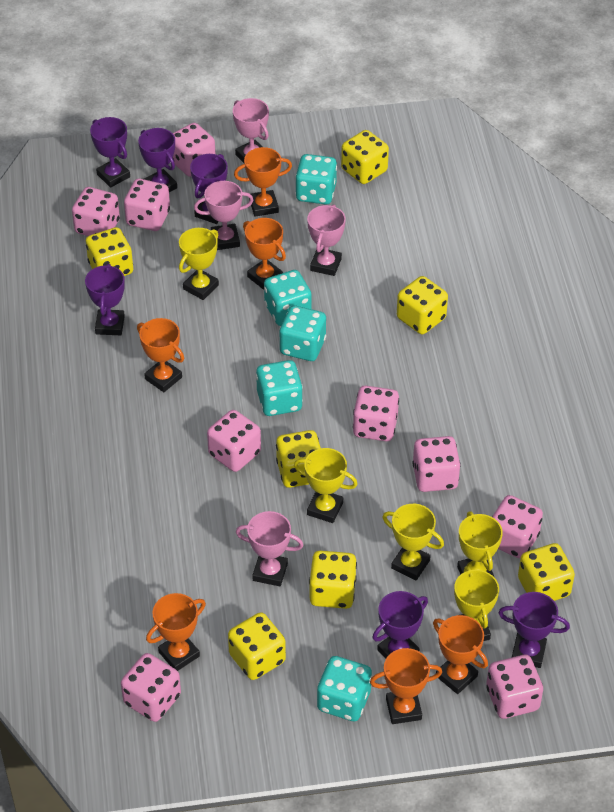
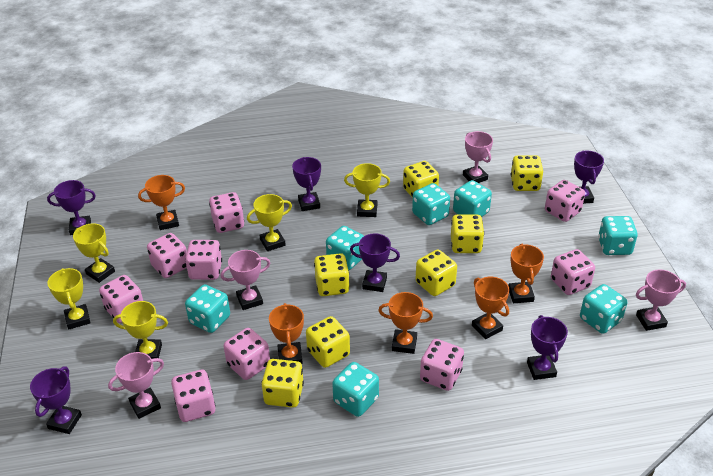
orange trophy: [137,318,184,392] [146,593,206,671] [234,147,292,217] [243,218,286,290] [370,648,442,724] [433,615,488,694] = 6 -> [138,175,185,230] [269,303,304,364] [378,292,433,354] [472,277,510,339] [509,244,544,303] = 5
turquoise dice: [256,360,303,416] [264,270,312,326] [279,305,326,361] [295,154,337,204] [317,656,372,721] = 5 -> [185,284,230,333] [326,226,364,270] [332,362,379,417] [412,183,450,225] [453,180,492,217] [580,284,627,334] [598,216,638,255] = 7

